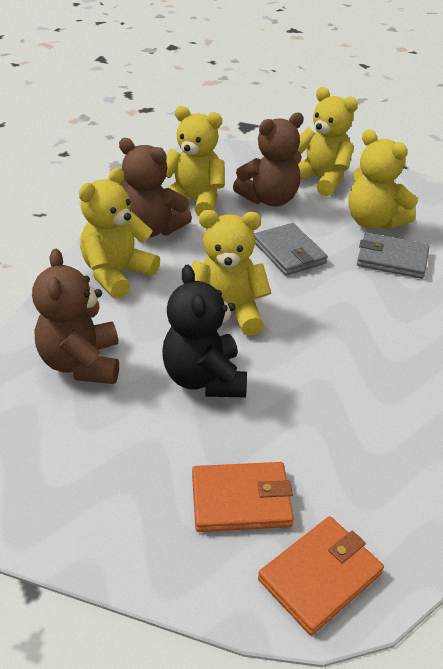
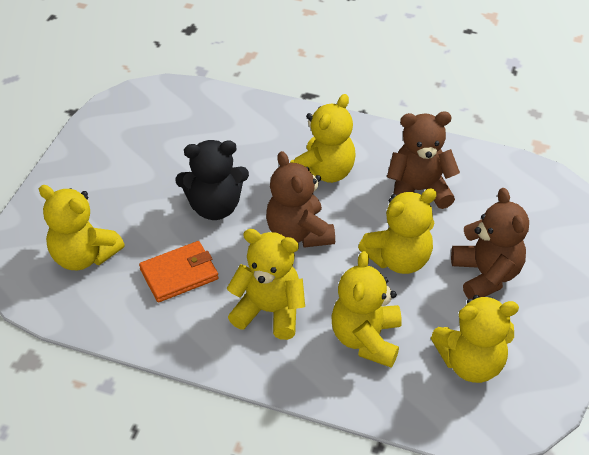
grey wallet: [254,223,328,276] [357,232,430,279] = 2 -> none = 0
orange wallet: [192,462,294,532] [258,516,384,635] = 2 -> [139,241,219,303] = 1
yellow teddy bear: [79,167,160,298] [166,106,225,216] [191,210,271,336] [298,87,358,196] [348,130,417,230] = 5 -> [39,185,125,270] [227,229,305,340] [290,94,356,183] [332,251,402,368] [358,188,437,274] [431,295,519,383] = 6

